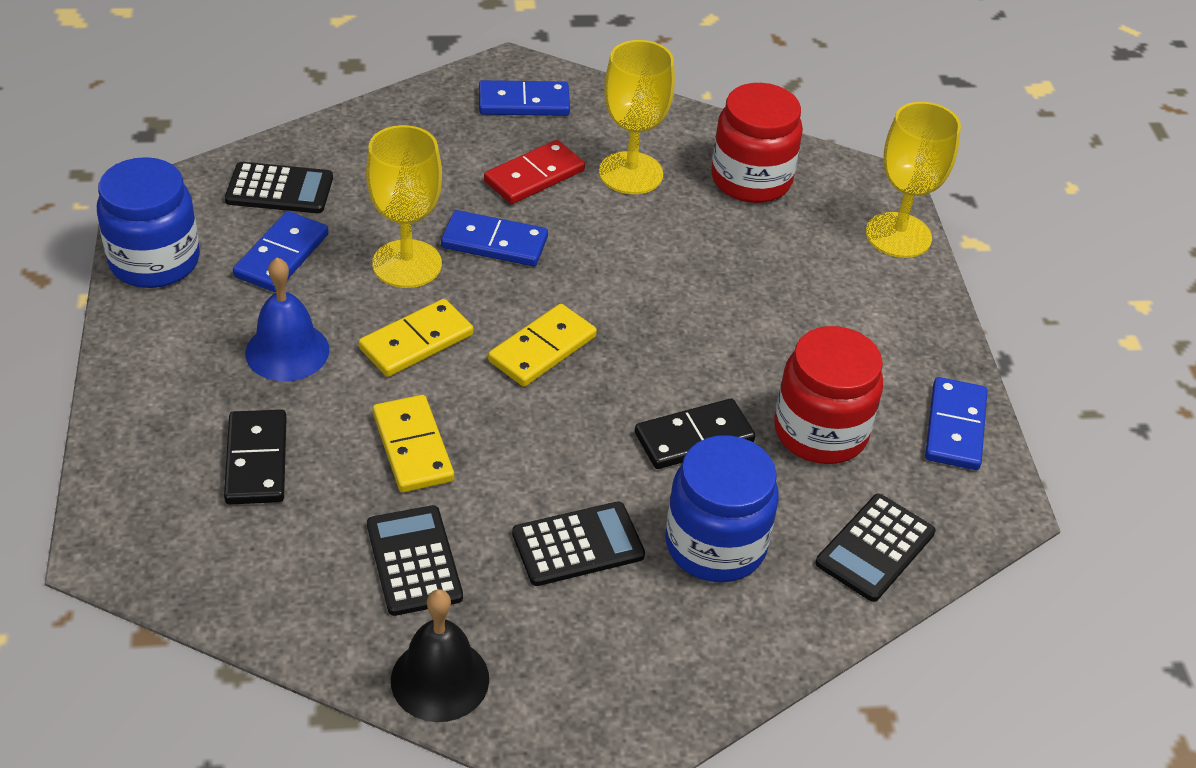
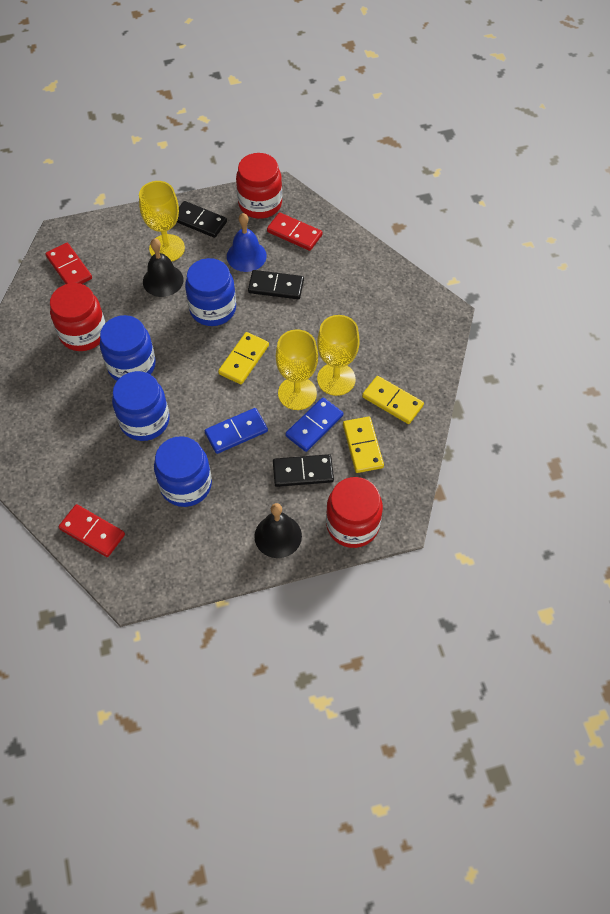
black bell: [391,589,489,722] = 1 -> [143,238,183,297] [254,503,302,558] = 2
black calculator: [225,162,333,213] [367,505,463,616] [512,501,645,586] [815,494,936,602] = 4 -> none = 0
black domino: [224,410,287,505] [635,398,755,469] = 2 -> [177,201,227,238] [248,270,304,299] [273,454,334,487] = 3
blue domino: [233,211,328,292] [441,210,548,266] [479,80,570,116] [925,377,987,470] = 4 -> [205,408,268,454] [285,397,343,452] = 2
blue jar: [97,157,200,288] [665,435,779,582] = 2 -> [100,315,156,381] [112,371,170,441] [154,436,212,507] [185,258,236,326] = 4
red domino: [484,140,585,204] = 1 -> [45,243,92,284] [58,504,125,557] [267,212,322,251] = 3
red jar: [711,83,803,203] [774,326,883,464] = 2 -> [50,283,105,351] [236,153,282,219] [326,477,383,548] = 3

